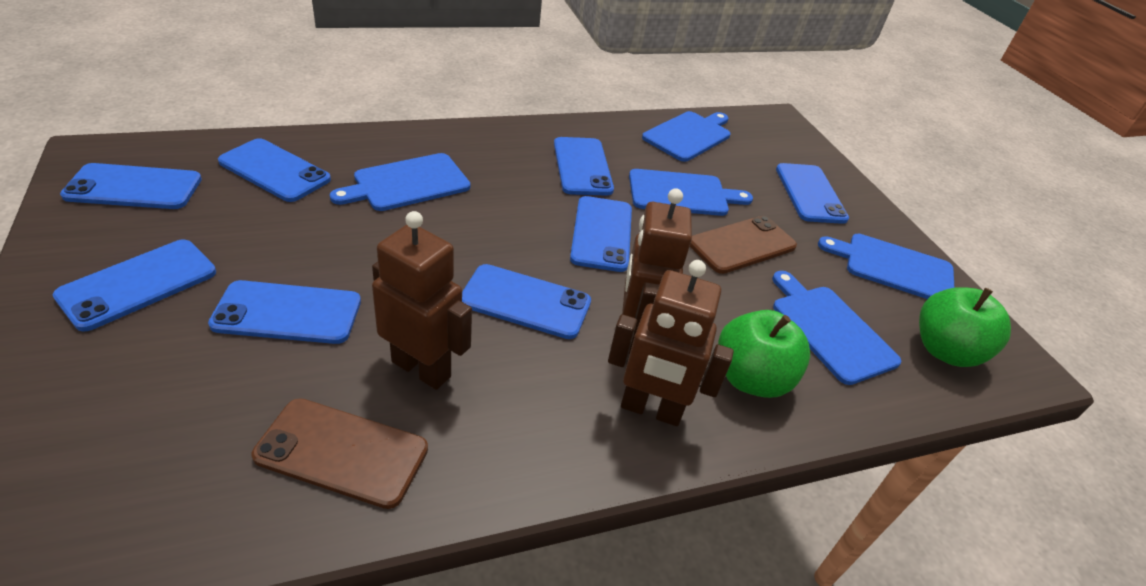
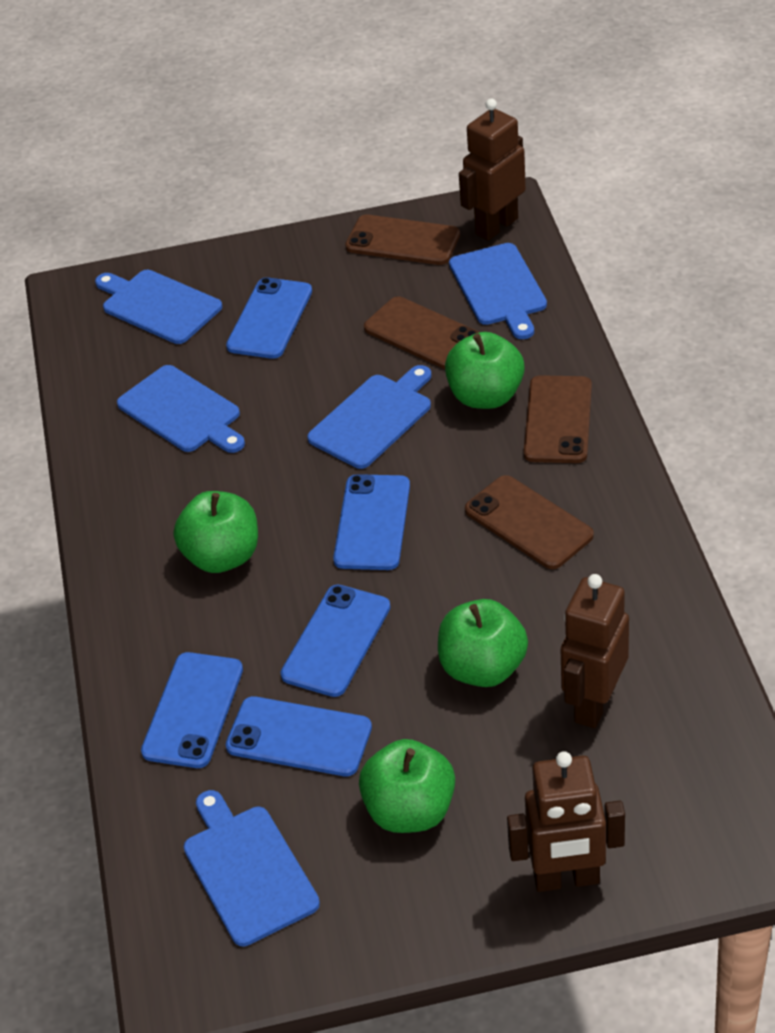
blue phone: [53,239,216,331] [60,163,202,209] [208,280,361,344] [218,138,331,202] [462,264,591,339] [554,137,614,196] [570,196,632,272] [776,163,849,224] = 8 -> [141,652,243,768] [226,277,312,359] [226,696,372,776] [280,585,391,697] [333,474,410,570] = 5
brown phone: [252,398,428,509] [690,216,797,274] = 2 -> [345,215,460,265] [364,296,479,369] [465,475,594,569] [524,375,592,463] = 4
green apple: [718,310,810,398] [919,287,1011,367] = 2 -> [174,491,258,573] [359,739,455,833] [438,599,528,687] [445,332,525,409] = 4

